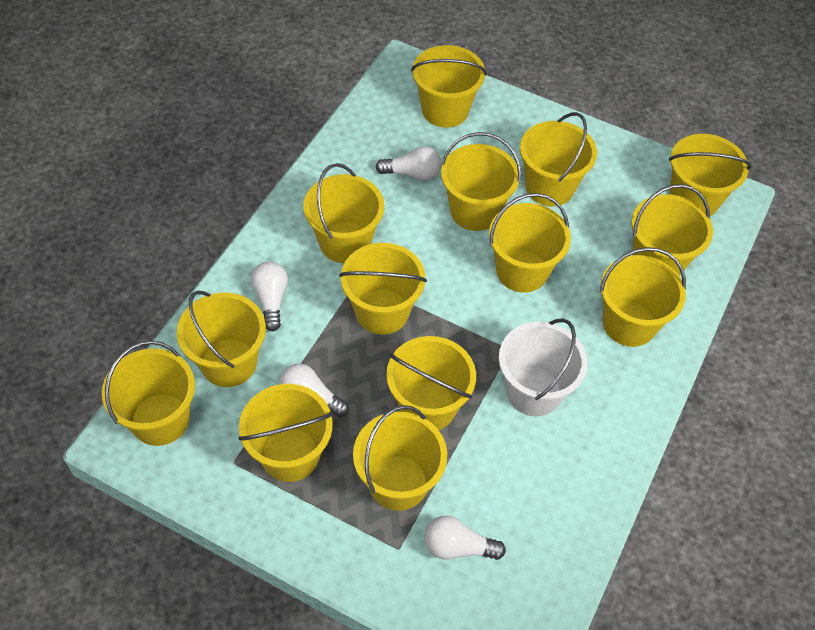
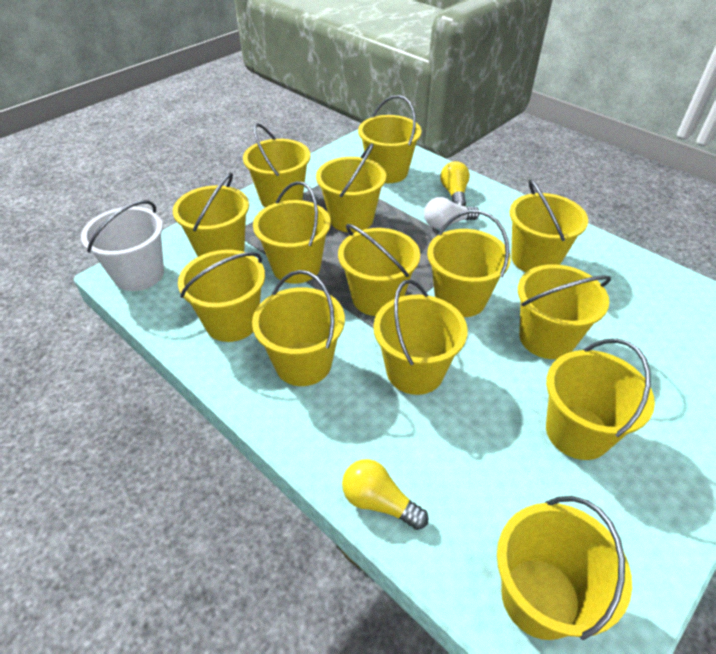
white light bulb: [251,262,288,331] [279,363,349,418] [376,146,441,181] [424,516,506,560] = 4 -> [424,197,479,229] = 1
yellow light bulb: none = 0 -> [342,459,428,530] [440,161,470,206] = 2

